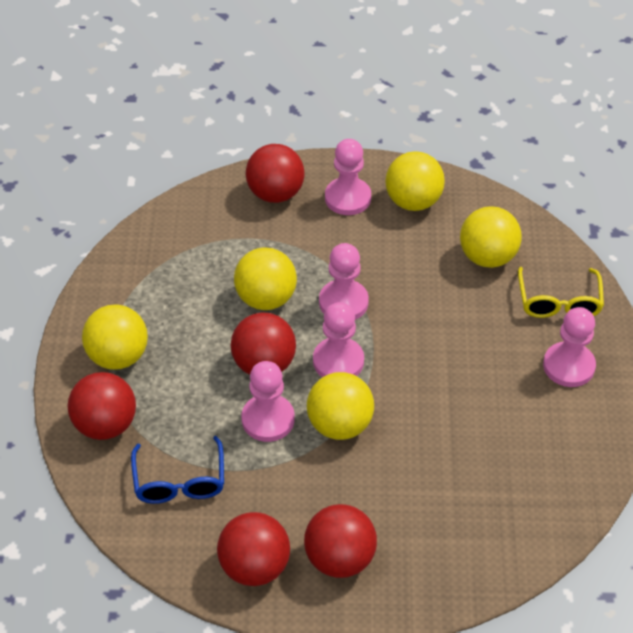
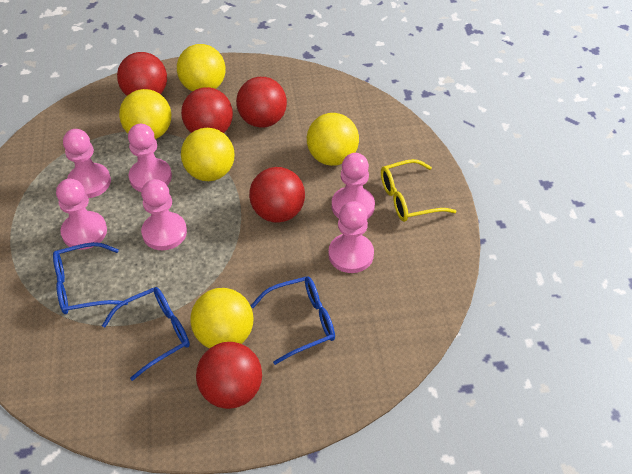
blue glasses: [131,436,224,504] = 1 -> [53,242,128,314] [102,287,190,381] [251,276,335,365] = 3
pink pawn: [241,361,295,442] [313,302,364,377] [319,243,369,320] [325,139,371,215] [543,307,596,387] = 5 -> [56,179,107,250] [63,129,111,198] [128,124,172,192] [141,179,187,250] [329,201,374,273] [332,153,375,219] = 6

